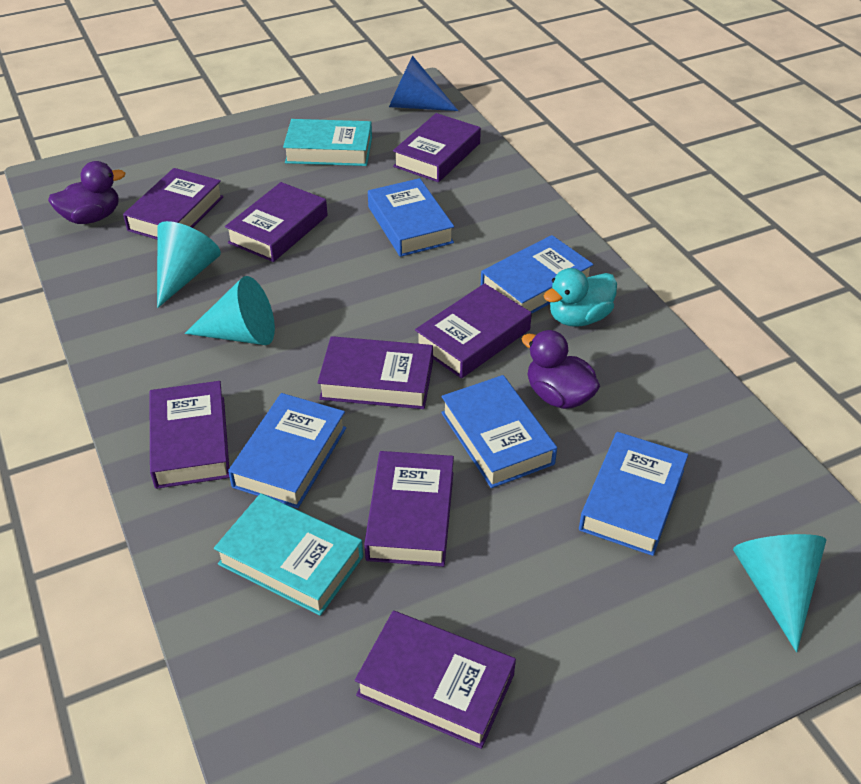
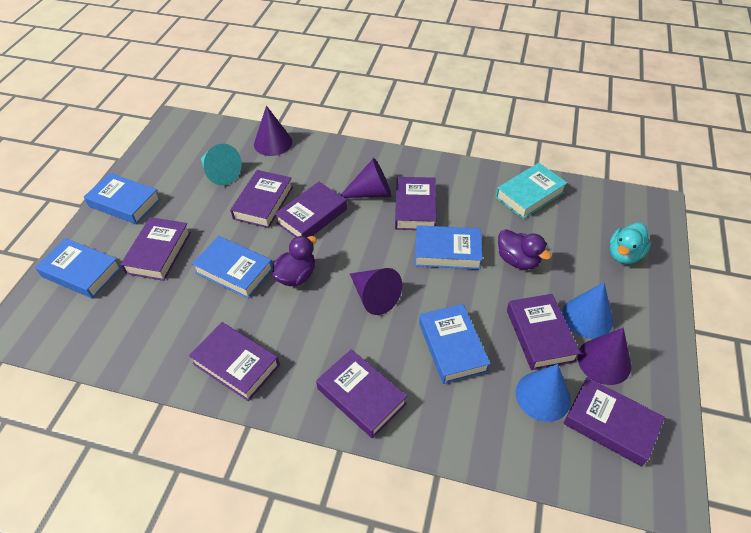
blue cone: [389,56,458,111] = 1 -> [516,364,571,422] [562,282,613,339] = 2
purple cone: none = 0 -> [254,105,292,156] [341,158,391,198] [350,268,402,315] [577,328,631,385] = 4
turquoise book: [214,493,363,616] [283,119,372,166] = 2 -> [495,163,567,219] = 1
turquoise cone: [157,221,221,308] [185,276,275,345] [733,534,826,652] = 3 -> [201,144,242,185] = 1

